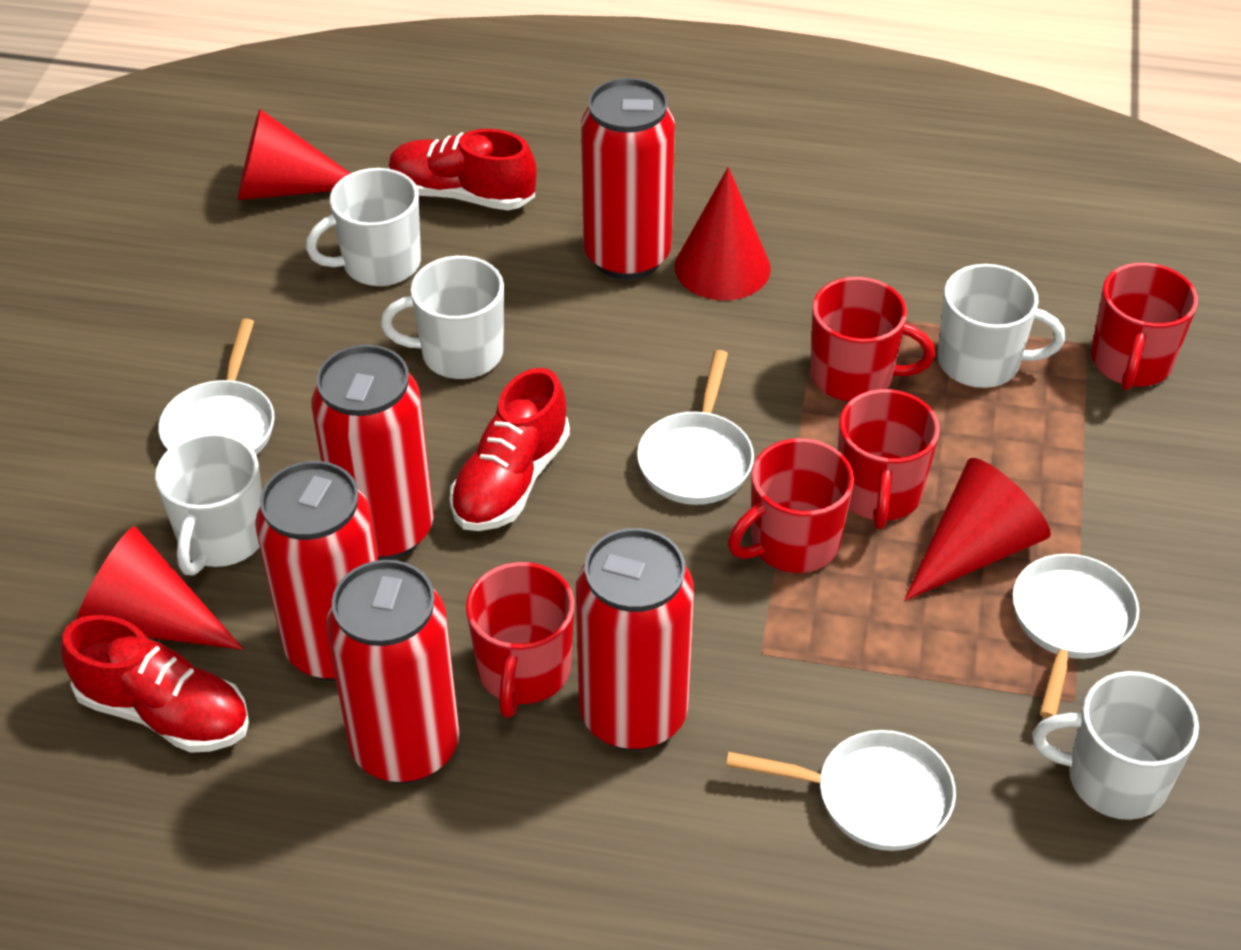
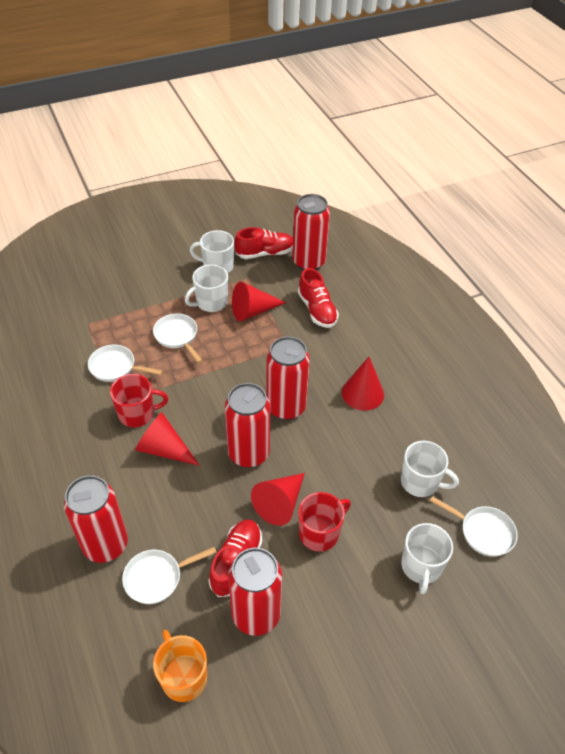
orange mug: none = 0 -> [153,630,207,702] = 1
red mug: [466,562,575,718] [728,438,854,573] [810,277,935,401] [838,389,940,529] [1091,263,1198,390] = 5 -> [110,374,168,427] [298,492,351,552] = 2
white mug: [155,433,262,576] [306,168,421,286] [381,256,504,379] [938,264,1065,388] [1032,671,1199,820] = 5 -> [185,264,228,312] [190,230,234,273] [401,441,459,497] [401,523,453,594] = 4

